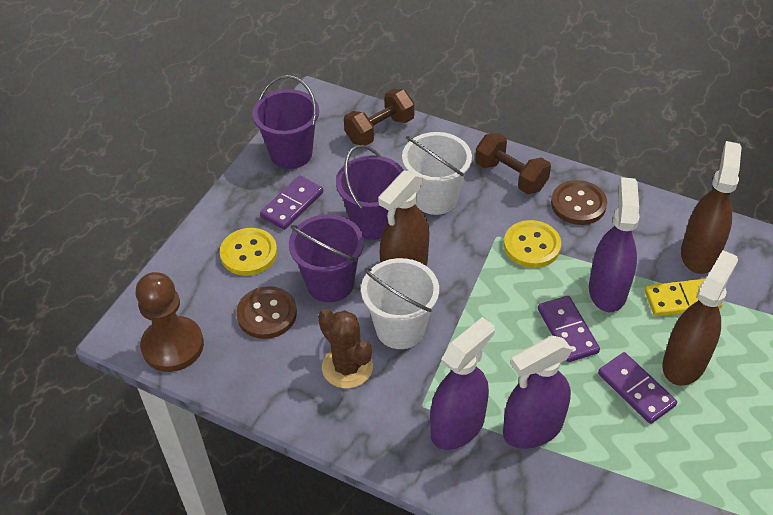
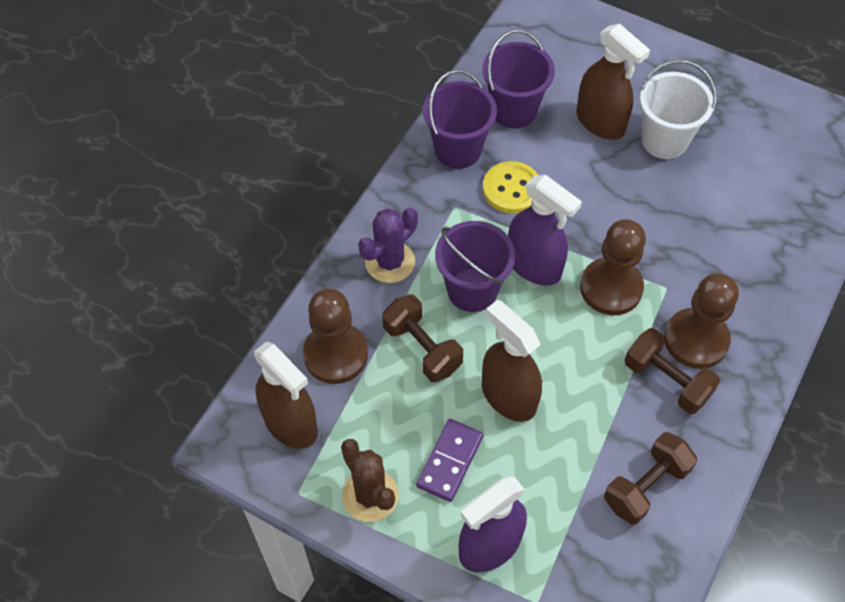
brown button: [236,286,297,339] [551,180,607,225] = 2 -> none = 0
brown dumbbell: [344,89,415,146] [475,132,551,194] = 2 -> [382,295,463,382] [604,432,697,525] [625,328,720,414] = 3
brown pawn: [136,272,204,372] = 1 -> [303,289,368,384] [580,219,646,315] [664,273,739,369] = 3
purple cactus: none = 0 -> [358,208,418,283] = 1
purple domino: [260,176,323,230] [538,296,600,362] [598,352,677,424] = 3 -> [416,419,483,502] = 1
purple spray bottle: [430,317,495,450] [503,336,573,449] [589,177,640,312] = 3 -> [459,476,527,572] [508,175,582,286] = 2
white bucket: [361,258,439,349] [402,132,472,215] = 2 -> [639,60,717,159] = 1
yellow button: [220,228,277,276] [504,220,561,268] = 2 -> [483,161,538,214] = 1
yellow domino: [645,279,723,316] = 1 -> none = 0

